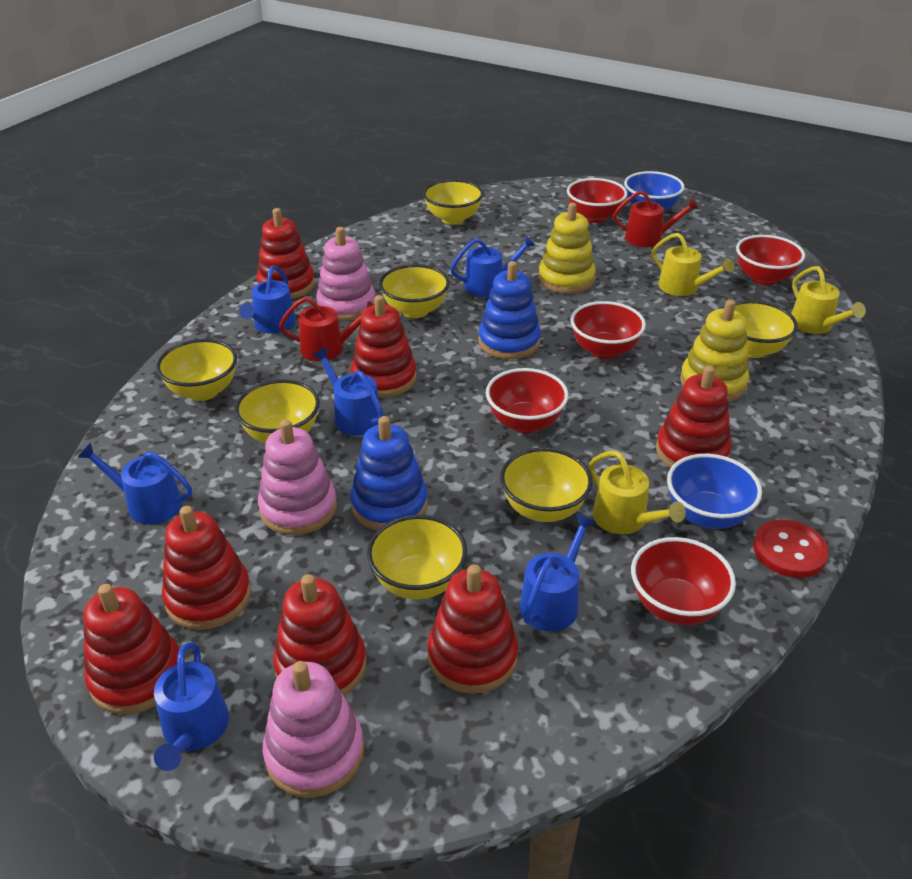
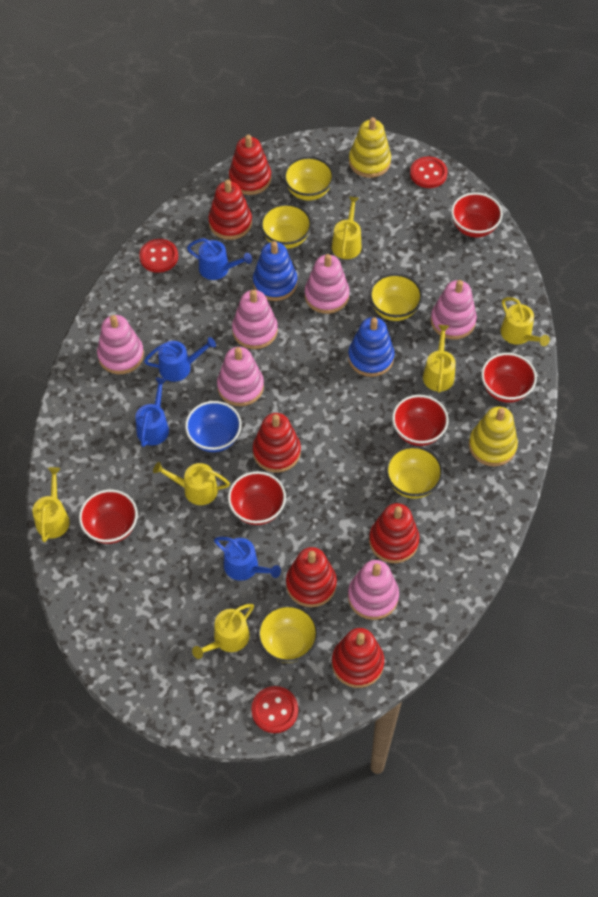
blue bowl: [624,171,685,211] [667,454,762,529] = 2 -> [185,401,242,452] = 1
blue watering can: [77,443,192,525] [154,642,229,771] [239,266,296,334] [313,348,383,435] [450,235,536,297] [519,514,596,631] = 6 -> [135,377,169,447] [144,337,216,382] [187,238,252,280] [214,537,281,581] = 4
pink stacking toy: [258,419,337,535] [263,661,364,798] [316,227,375,321] = 3 -> [97,315,144,374] [217,347,264,406] [232,290,278,349] [305,254,349,314] [348,560,399,620] [431,280,477,340] = 6
red button: [753,519,829,578] = 1 -> [139,239,178,273] [251,686,298,733] [410,156,448,188] = 3
red stacking toy: [83,584,179,714] [162,506,251,630] [256,208,315,299] [273,574,366,696] [351,295,417,397] [427,564,518,694] [656,366,731,468] = 7 -> [208,180,252,240] [229,135,271,195] [253,413,301,473] [286,547,337,607] [332,628,384,688] [369,503,419,563] = 6
red watering can: [279,297,374,361] [613,191,699,247] = 2 -> none = 0
yellow bowl: [156,339,237,401] [235,379,320,443] [367,515,467,599] [379,264,450,318] [423,179,484,225] [500,447,593,522] [735,300,798,358] = 7 -> [257,604,319,663] [260,203,312,249] [284,157,334,201] [369,274,423,321] [386,446,443,498] = 5
yellow watering can: [589,451,686,534] [652,233,734,296] [791,266,866,334] = 3 -> [32,467,70,542] [153,462,230,505] [192,604,254,659] [332,196,362,259] [423,325,456,393] [501,297,550,346] = 6

